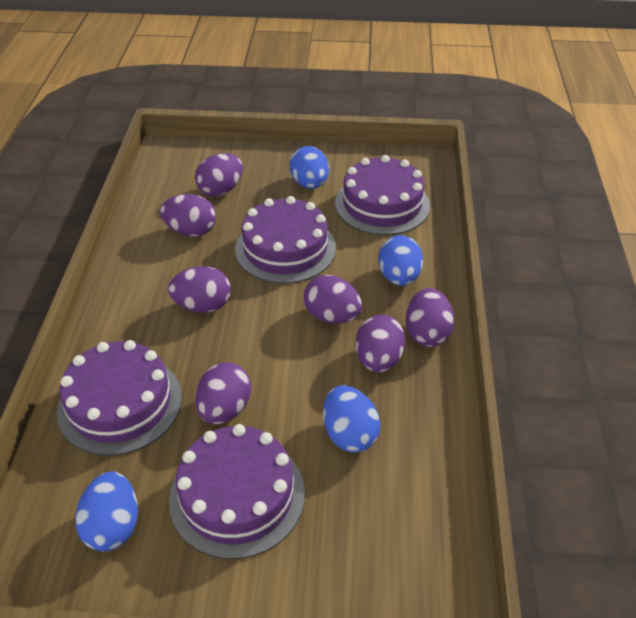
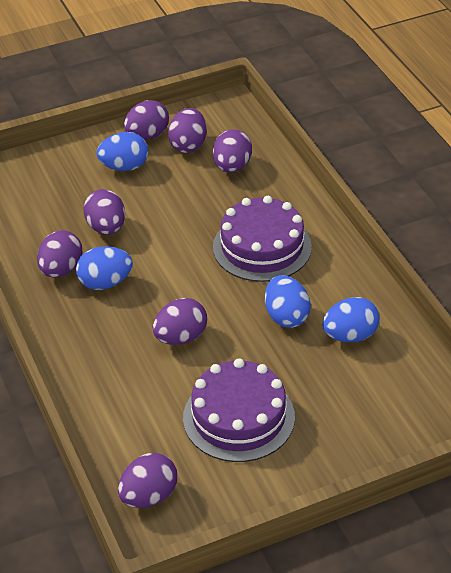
purple cake: [57,340,182,456] [169,424,305,559] [235,196,336,284] [335,155,430,235] = 4 -> [183,358,295,462] [213,196,312,282] = 2

